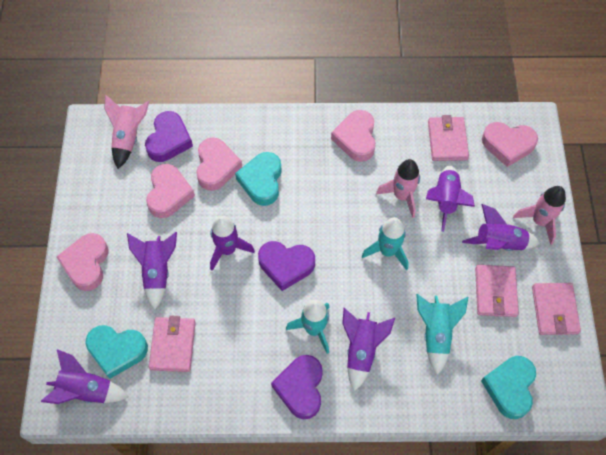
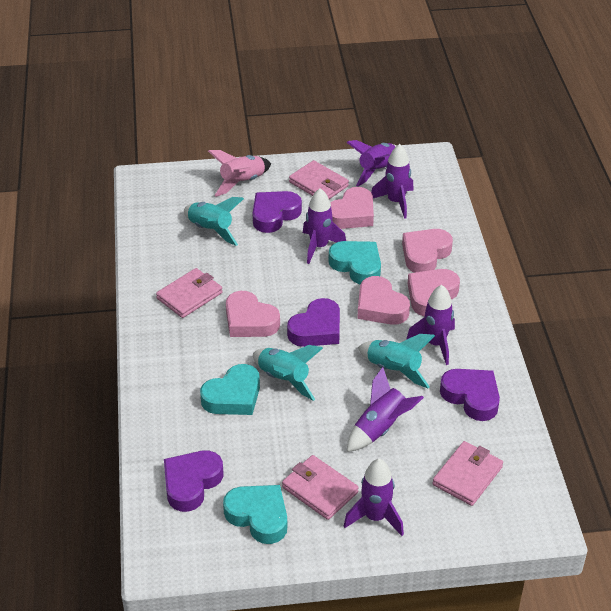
pink rocket: [104,95,150,169] [376,159,420,218] [513,186,566,245] = 3 -> [208,150,271,197] = 1
purple heart: [145,111,193,162] [258,241,315,291] [271,355,323,419] = 3 -> [164,450,223,512] [253,191,302,233] [287,298,340,347] [440,369,500,421] = 4

